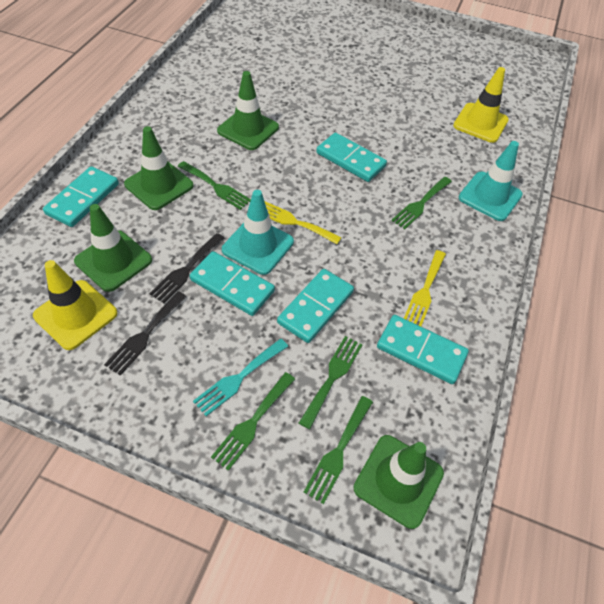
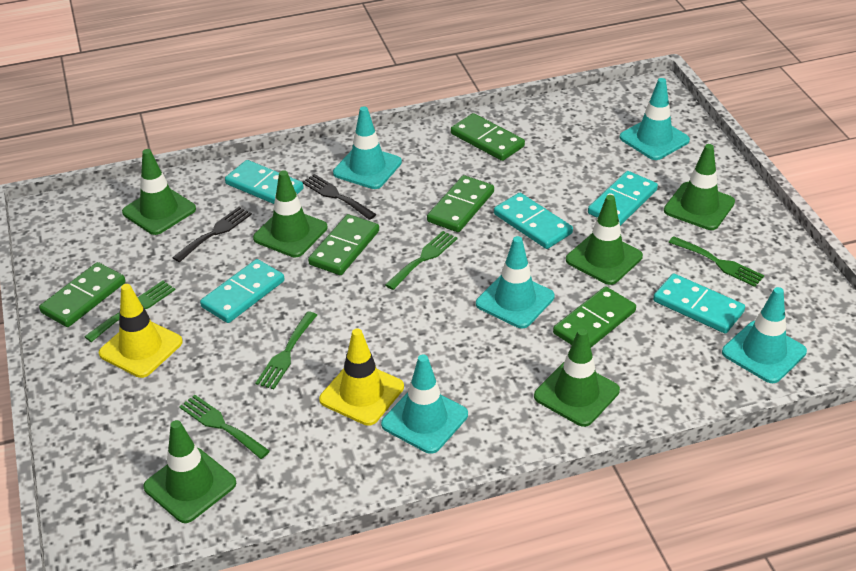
green domino: none = 0 -> [39,262,126,327] [308,214,379,275] [427,175,494,232] [451,113,525,161] [553,287,636,347] = 5
green traffic cone: [74,204,152,292] [124,126,193,210] [217,71,279,150] [354,435,444,529] = 4 -> [122,149,196,235] [143,420,236,523] [253,170,327,257] [534,328,620,427] [566,195,643,285] [664,144,735,230] = 6
turquoise fork: [193,339,288,416] = 1 -> none = 0
turquoise traffic cone: [222,190,294,275] [459,141,523,221] = 2 -> [333,106,402,189] [381,354,468,454] [476,236,555,328] [620,78,690,160] [722,287,807,383] = 5
yellow fork: [265,201,342,244] [404,250,446,326] = 2 -> none = 0

